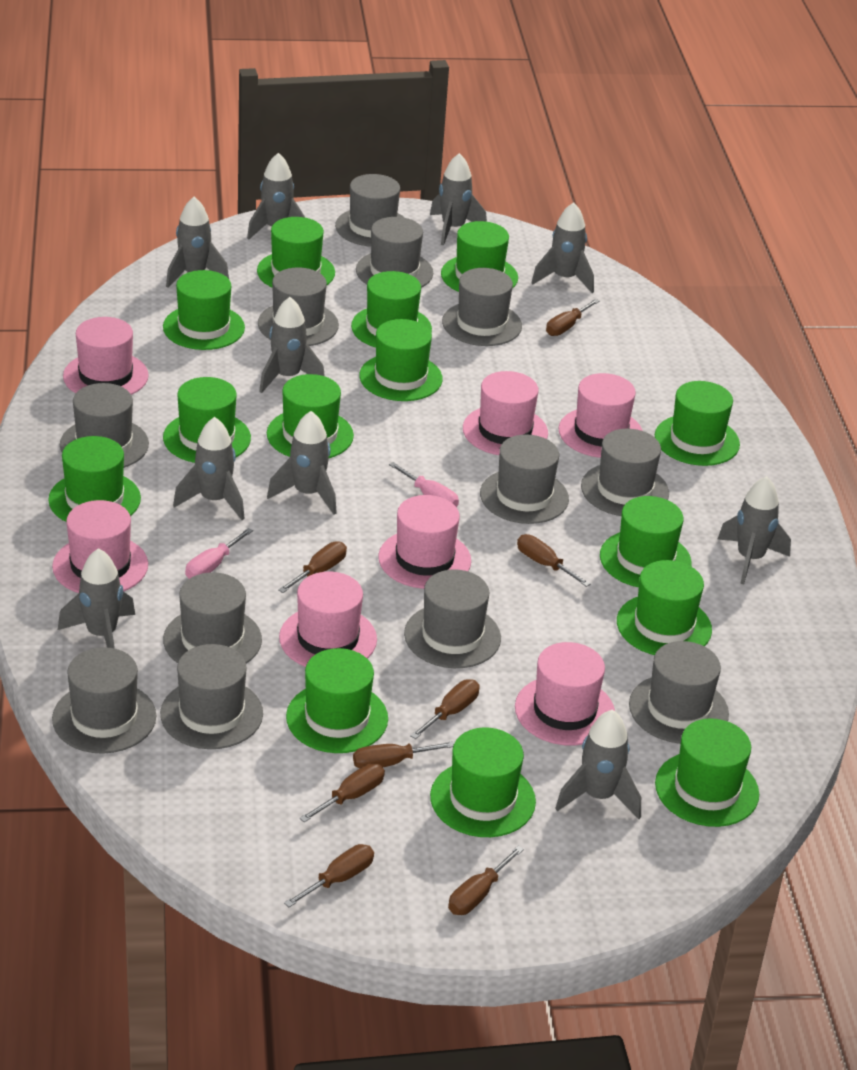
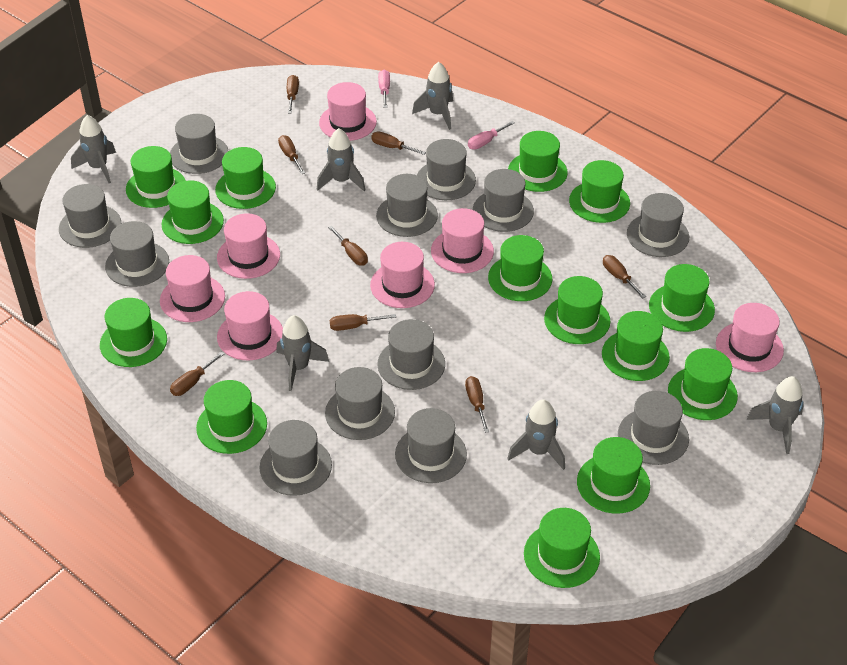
grey rocket: [58,548,135,649] [166,197,229,288] [173,417,245,520] [247,153,306,240] [259,297,325,393] [267,411,337,514] [430,153,487,245] [532,202,594,293] [555,710,641,819] [718,476,791,584] = 10 -> [71,115,116,183] [276,315,329,391] [317,128,365,191] [412,62,453,130] [507,399,565,470] [746,376,804,454] = 6

